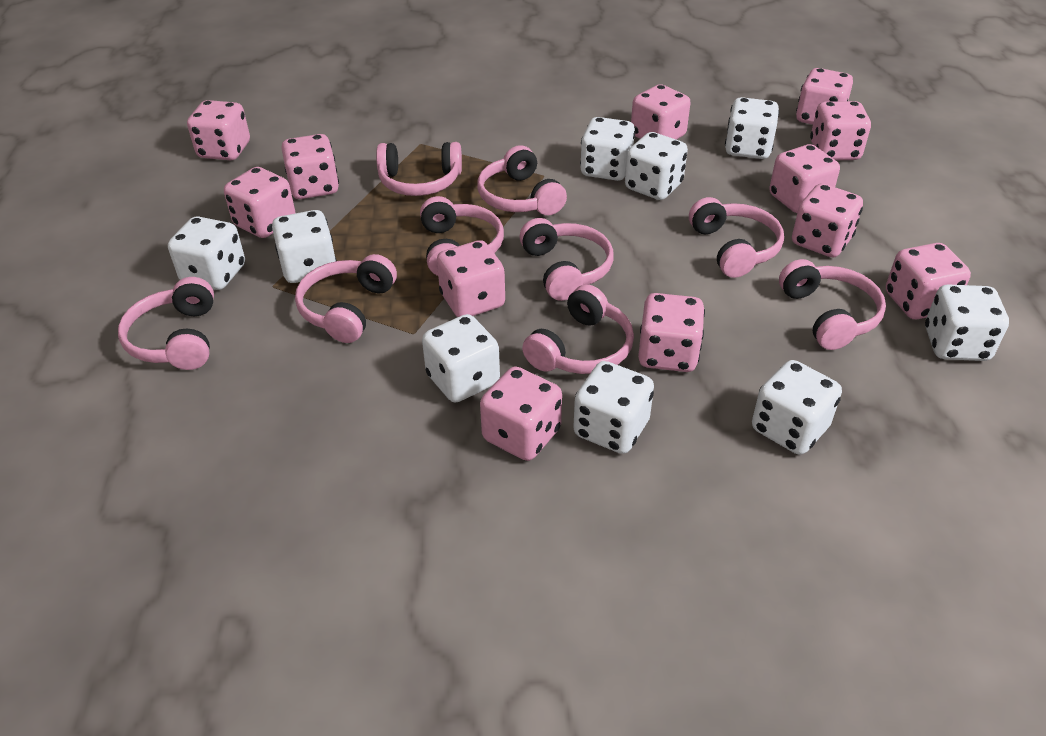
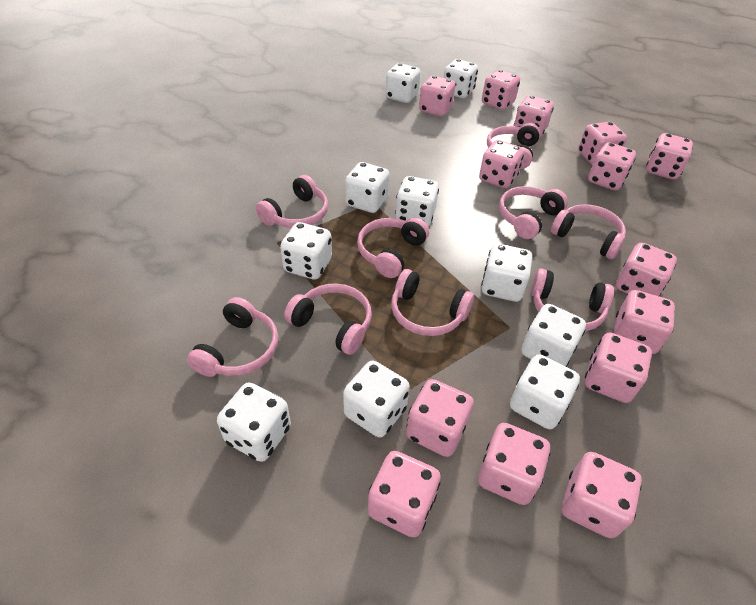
pink dice: [187,100,250,160] [224,167,296,238] [281,134,339,199] [437,240,505,317] [480,367,562,461] [631,84,690,140] [638,293,705,372] [769,144,840,213] [792,184,863,257] [796,68,853,125] [810,101,871,160] [886,243,971,319] = 12 -> [368,451,441,537] [406,379,474,457] [419,76,455,117] [478,423,551,505] [479,140,524,188] [482,70,520,110] [514,95,554,138] [562,452,642,538] [578,122,627,165] [585,333,652,403] [588,142,636,190] [614,290,675,354] [616,243,677,297] [646,133,693,180] = 14
white dice: [168,216,245,290] [272,210,337,283] [422,314,500,403] [573,361,654,454] [580,117,635,181] [625,132,688,200] [725,97,779,159] [752,360,842,455] [925,284,1009,361] = 9 -> [217,383,291,462] [280,222,332,280] [343,361,410,438] [345,162,389,213] [385,63,420,103] [395,176,439,226] [444,59,478,98] [481,244,532,302] [510,354,580,429] [521,304,586,367] = 10

